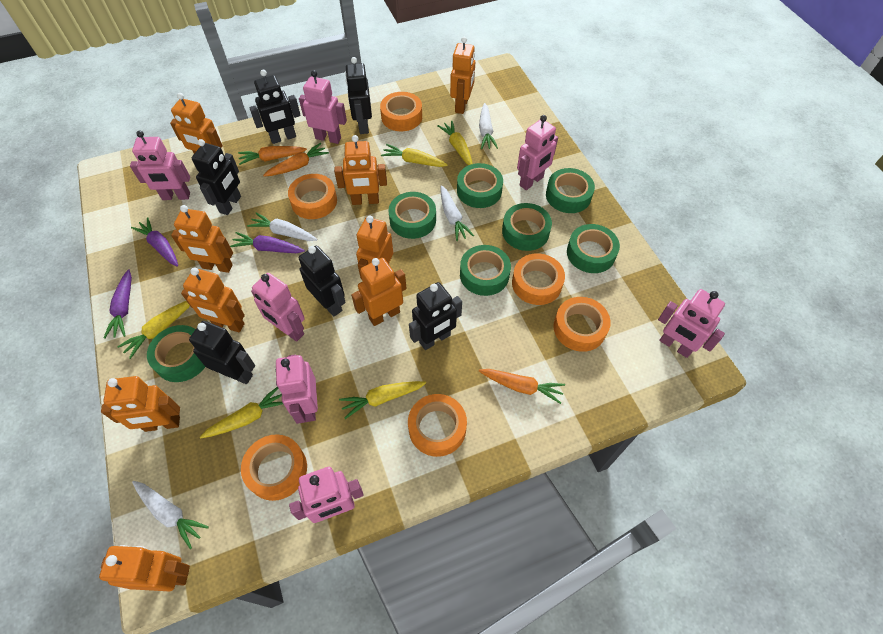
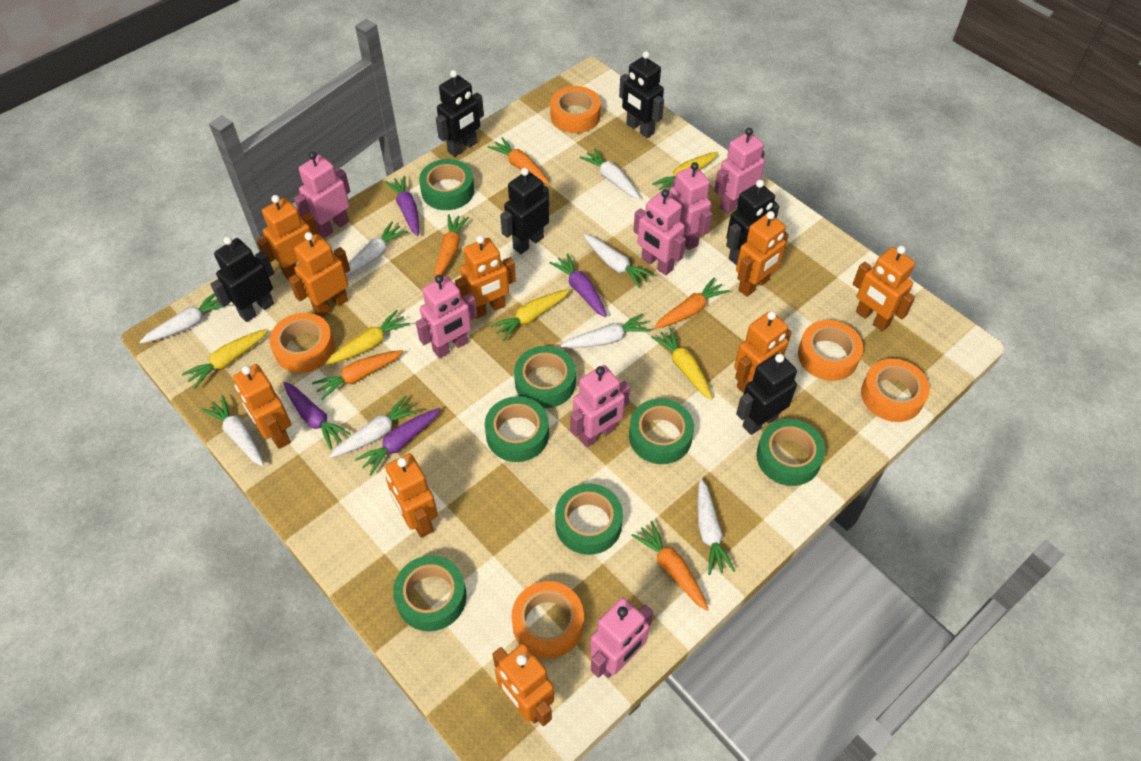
orange carrot: [238,146,307,165] [263,143,329,176] [479,369,565,404] = 3 -> [312,350,404,400] [434,214,469,277] [487,137,549,184] [631,521,709,611] [654,278,730,329] = 5
orange tape: [241,435,307,501] [288,174,337,219] [380,92,422,131] [408,394,467,457] [512,253,565,305] [553,297,611,352] = 6 -> [269,313,335,373] [511,581,584,659] [550,86,601,133] [798,320,863,381] [861,359,930,422] = 5
purple carrot: [104,269,132,339] [131,217,178,267] [230,232,305,253] = 3 -> [284,382,351,449] [355,408,441,476] [385,175,419,236] [549,253,607,317] = 4
white carrot: [132,481,209,549] [247,213,317,241] [441,185,474,241] [479,103,498,149] = 4 -> [140,293,229,344] [202,395,264,467] [329,396,419,458] [346,221,408,276] [560,313,651,348] [579,148,640,199] [583,234,654,288] [697,479,735,575] = 8

